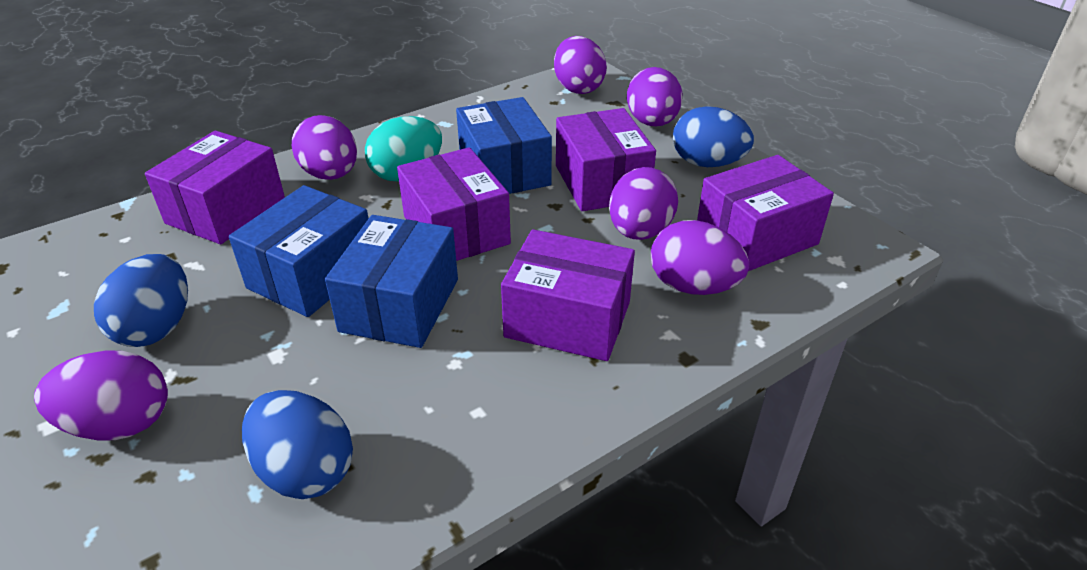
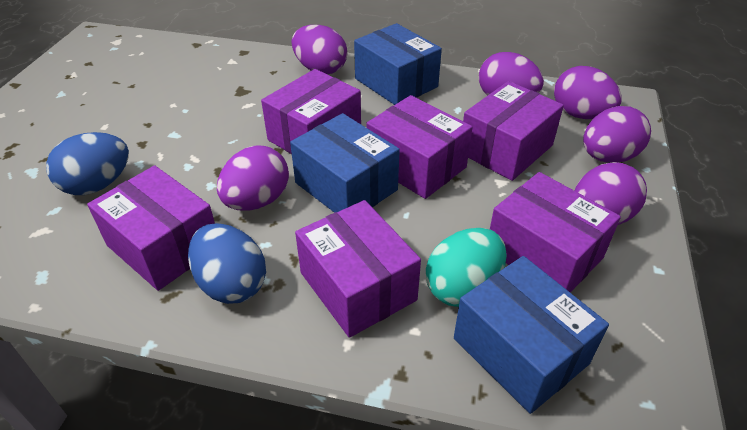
blue egg: [94,254,188,347] [242,390,353,499] [673,106,754,167] = 3 -> [46,132,129,195] [188,223,266,304] = 2
purple box: [145,131,285,244] [397,147,511,261] [501,229,635,361] [556,108,656,211] [697,155,834,271] = 5 -> [87,165,215,291] [261,69,361,154] [295,200,421,338] [366,95,472,199] [463,81,564,181] [490,172,621,292] = 6

